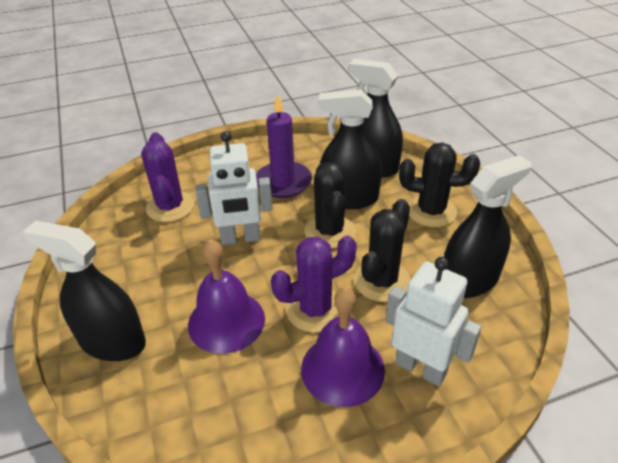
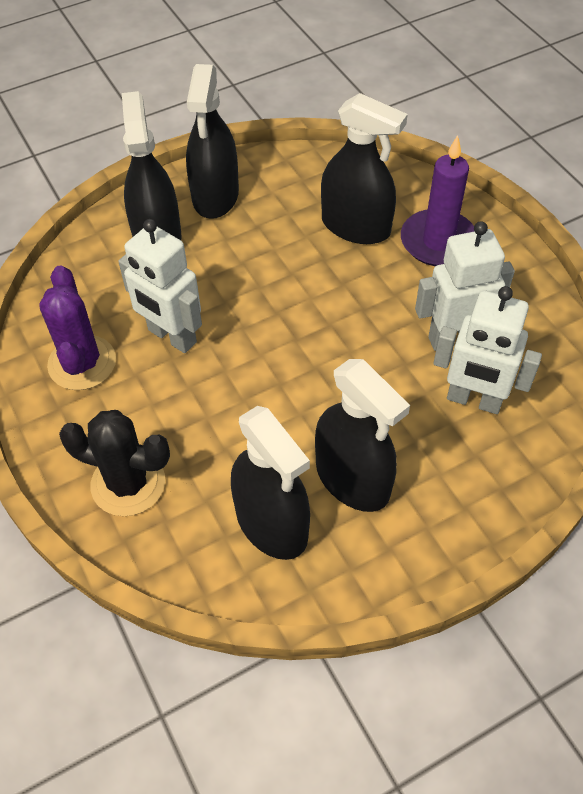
black cactus: [304,162,356,248] [354,199,411,302] [399,143,480,227] = 3 -> [59,410,170,516] = 1
black spray bottle: [23,221,146,361] [319,89,382,209] [348,59,403,177] [444,155,531,298] = 4 -> [122,91,181,240] [186,64,239,219] [231,406,310,560] [315,359,410,512] [321,93,408,244] = 5
purple bell: [188,239,265,354] [301,287,385,407] = 2 -> none = 0
purple cactus: [141,132,194,222] [271,235,357,333] = 2 -> [39,265,116,390] = 1
white robot: [195,131,273,245] [386,257,482,386] = 2 -> [118,219,202,353] [415,221,515,351] [434,286,542,414] = 3

